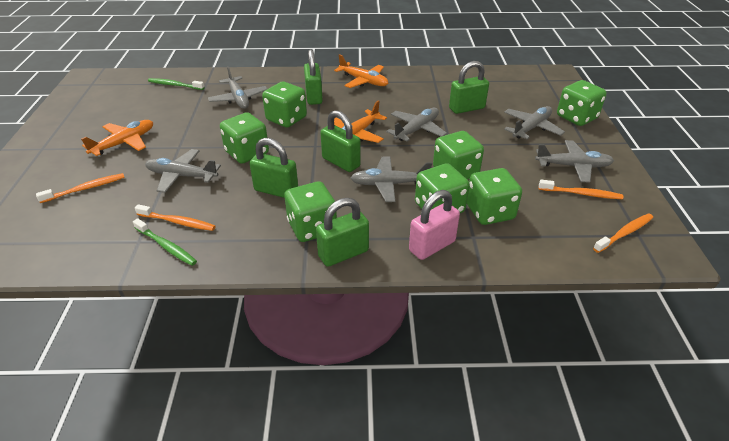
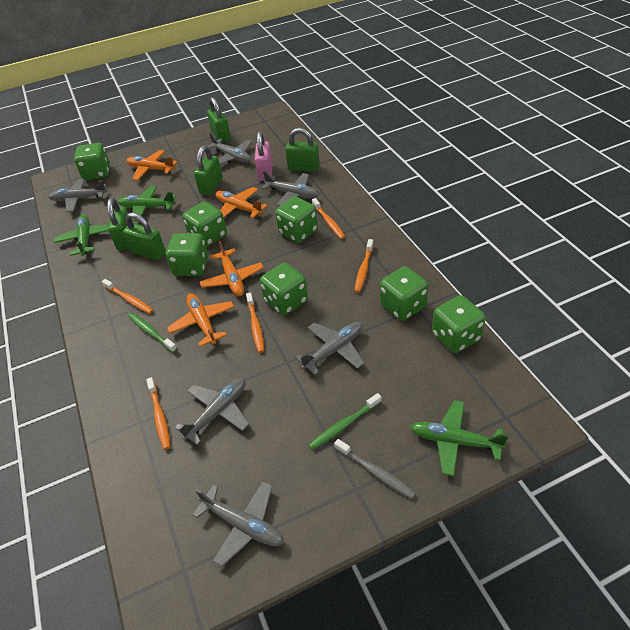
green plane: none = 0 -> [54,214,108,256] [118,186,176,221] [410,400,509,476] = 3
grey toothbrush: none = 0 -> [334,439,416,499] = 1
orange plane: [81,120,153,156] [334,54,388,88] [334,101,387,143] = 3 -> [126,150,178,180] [167,294,234,347] [200,241,264,296] [215,187,268,218] = 4
orange toothbrush: [36,173,125,203] [135,204,215,231] [539,180,623,199] [593,213,653,253] = 4 -> [102,279,153,314] [146,377,171,450] [246,292,264,353] [312,198,345,239] [354,239,374,293] = 5

